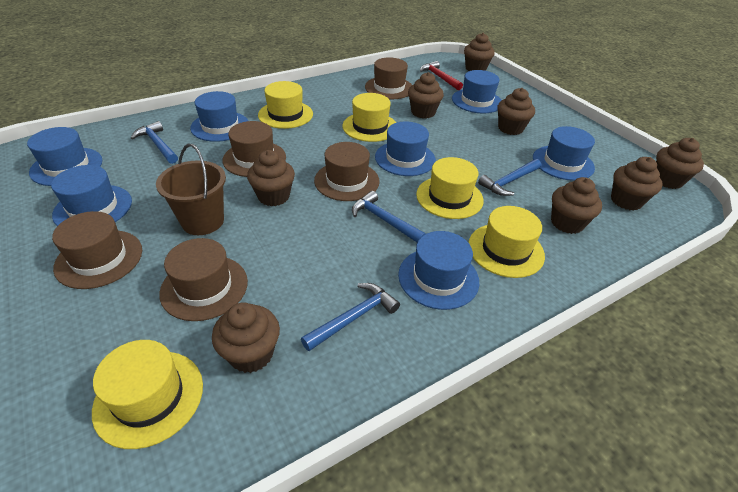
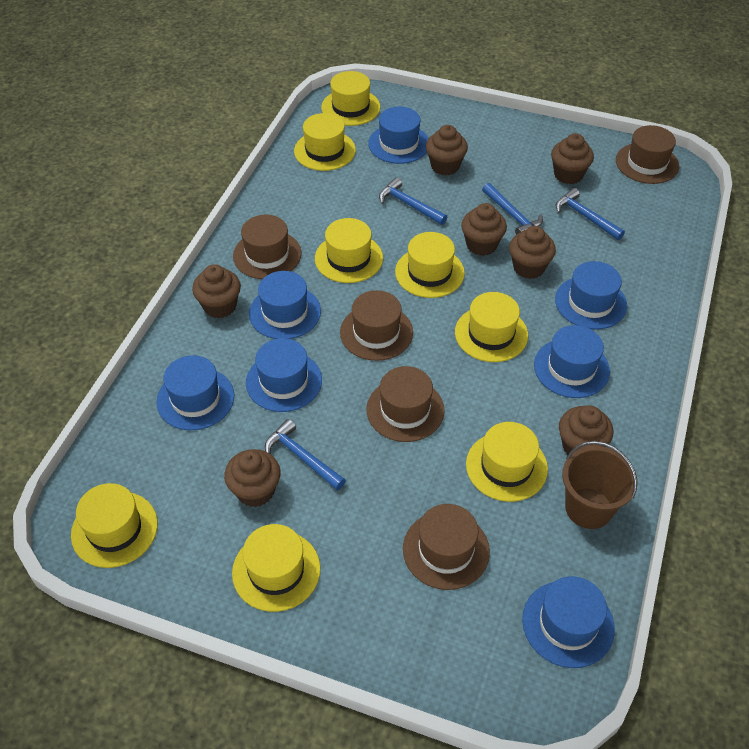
brown cupcake: [212,302,280,373] [247,150,295,206] [408,72,444,118] [464,33,495,71] [498,88,535,135] [551,177,602,234] [611,157,663,211] [656,138,704,189] = 8 -> [192,264,241,318] [224,449,281,507] [426,125,468,175] [461,203,507,256] [509,226,556,279] [551,133,594,184] [559,405,613,455] = 7
red hammer: [420,61,463,90] = 1 -> none = 0
yellow hat: [92,340,203,449] [258,81,313,129] [342,93,396,142] [416,157,484,219] [469,206,545,278] = 5 -> [71,483,158,568] [232,524,321,612] [294,113,356,171] [315,218,383,283] [321,71,380,126] [395,232,465,298] [455,292,528,362] [466,422,548,502] = 8

